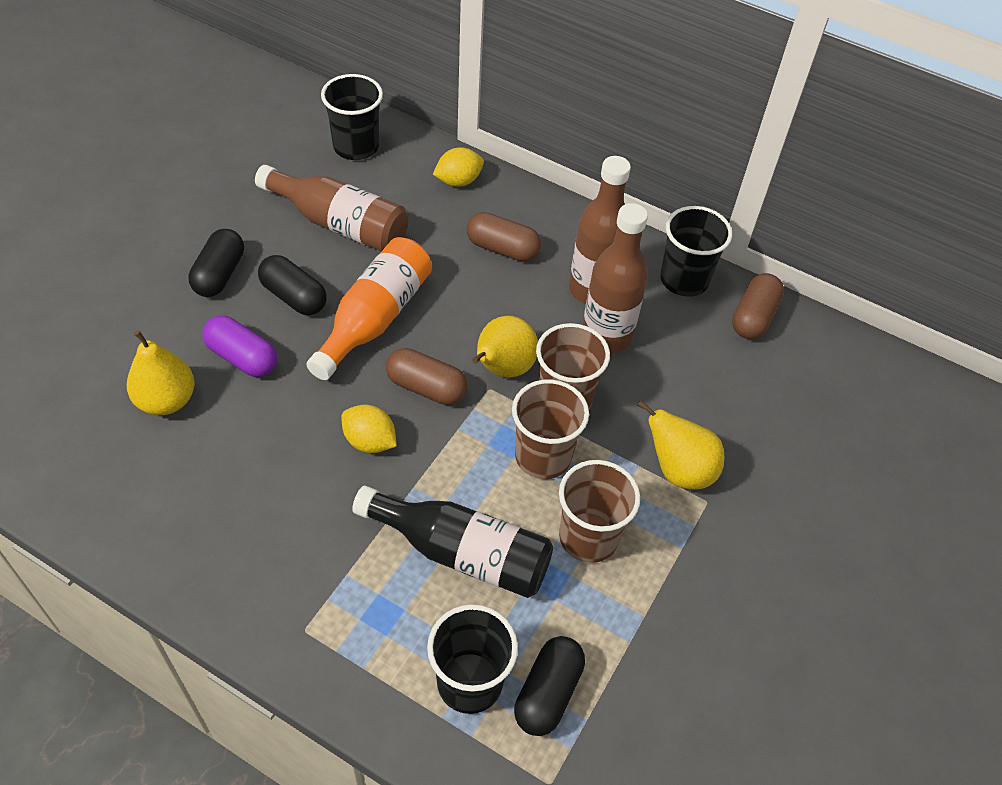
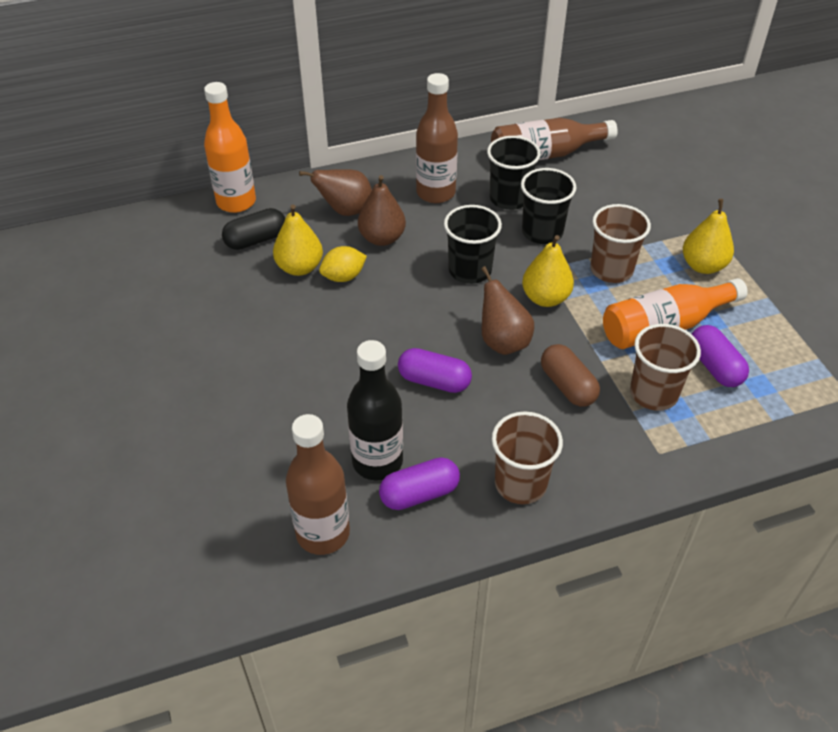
black capsule: [188,229,244,297] [258,255,327,315] [514,636,585,736] = 3 -> [222,208,285,250] = 1
brown capsule: [386,348,467,405] [467,212,541,261] [732,273,784,339] = 3 -> [541,344,600,407] = 1
brown pear: none = 0 -> [299,169,372,216] [358,175,406,246] [481,266,534,355] = 3
orange bottle: [306,237,432,380] = 1 -> [204,82,256,213] [603,278,748,349] = 2
purple capsule: [202,316,277,377] = 1 -> [379,457,460,510] [398,348,472,393] [692,325,749,387] = 3
yellow lemon: [341,405,397,453] [433,147,484,187] = 2 -> [319,246,367,282] = 1

